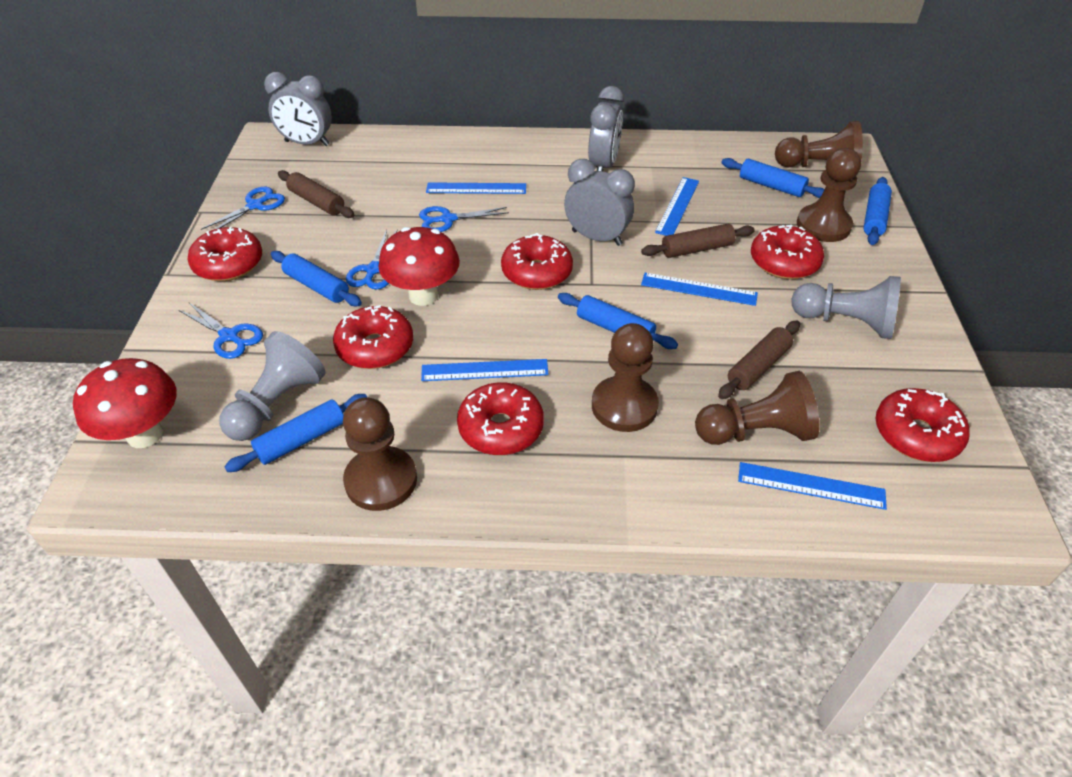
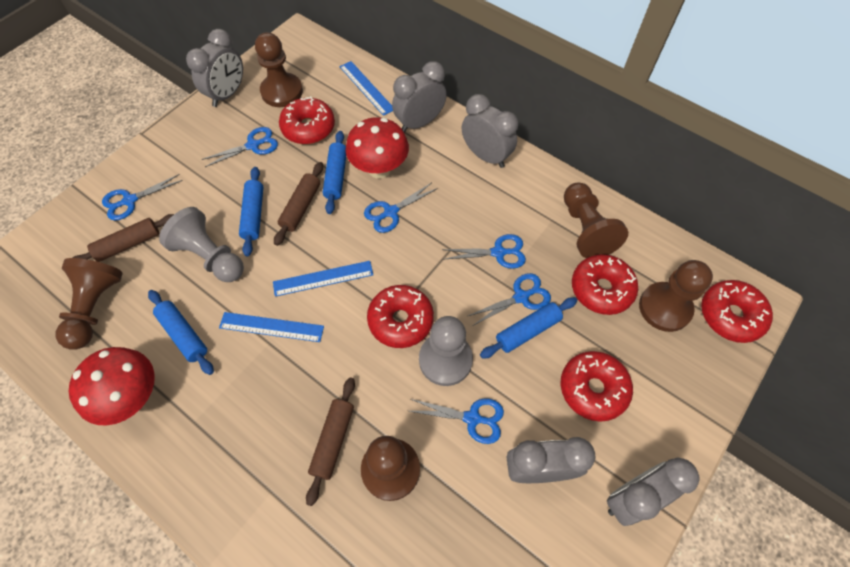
blue rolling pin: [224,394,367,472] [271,251,362,306] [558,293,678,349] [721,158,824,198] [863,177,892,245] = 5 -> [148,290,214,375] [239,167,263,257] [323,131,346,214] [480,297,577,359] = 4
blue ruler: [421,359,549,381] [426,182,526,194] [641,273,758,306] [655,177,699,236] [738,462,887,510] = 5 -> [219,312,324,342] [273,261,373,297] [340,61,393,116] = 3
blue scissors: [179,303,263,359] [201,187,285,230] [346,229,398,290] [419,206,509,232] = 4 -> [102,174,183,220] [202,127,278,167] [364,183,438,233] [410,398,504,444] [442,234,526,269] [468,273,551,325] = 6
grey clock: [264,72,332,146] [564,159,635,246] [588,86,624,171] = 3 -> [186,29,243,107] [392,61,447,132] [462,94,518,168] [506,437,596,483] [607,457,699,526] = 5
red donut: [188,227,262,281] [333,305,413,369] [457,382,544,455] [501,233,573,290] [751,225,824,279] [875,388,970,462] = 6 -> [279,96,335,144] [367,285,434,348] [561,351,633,422] [572,254,638,315] [701,280,773,343] = 5

